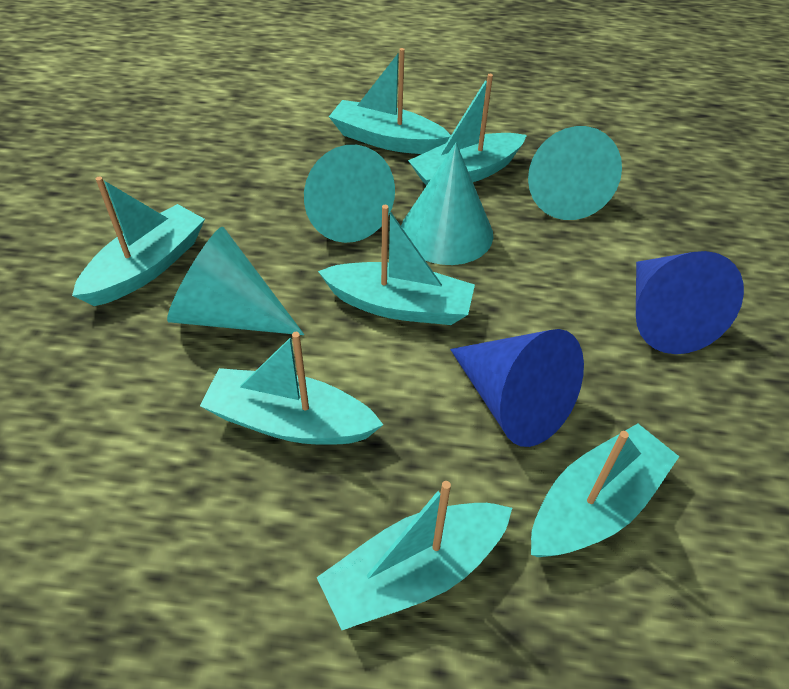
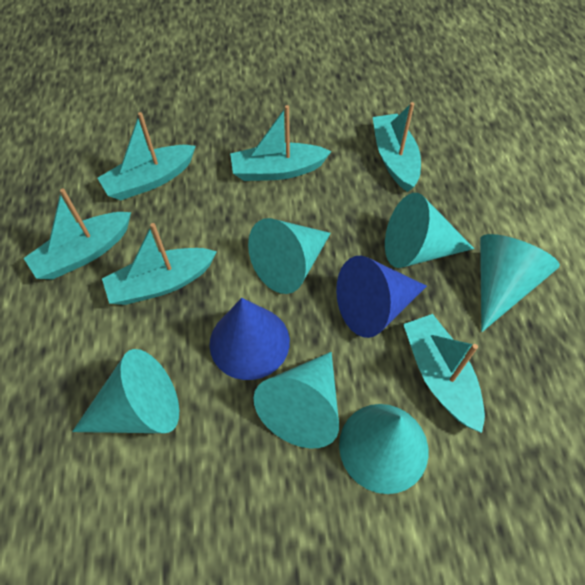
turquoise boat: [72,176,205,306] [200,332,383,445] [316,481,512,630] [318,205,475,325] [329,48,451,154] [408,74,527,186] [531,423,679,557] = 7 -> [24,188,131,280] [98,112,196,200] [102,223,217,305] [230,105,332,181] [373,102,421,192] [403,314,485,433] = 6
turquoise cone: [167,226,304,335] [304,145,395,243] [401,143,493,265] [528,126,622,220] = 4 -> [72,349,179,433] [248,218,331,294] [253,352,339,449] [339,404,428,494] [385,193,474,268] [480,234,560,332] = 6

